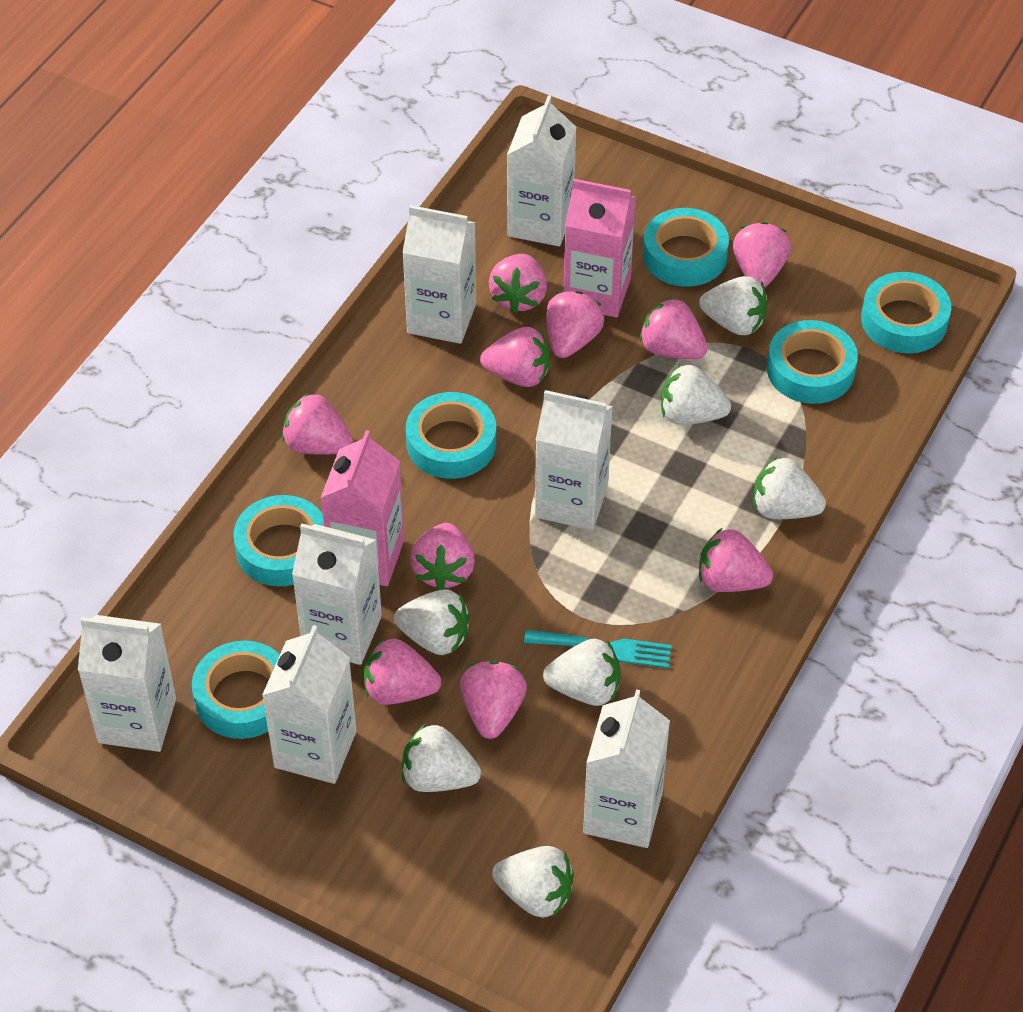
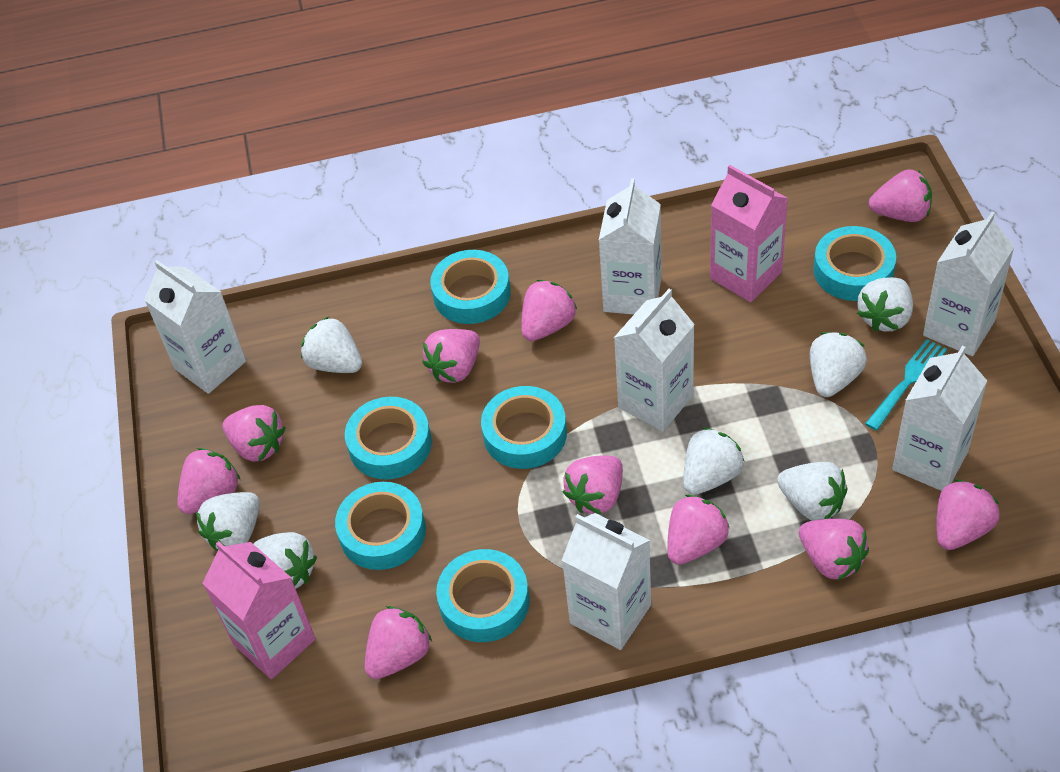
white carton: [78,615,176,752] [262,625,357,784] [292,523,382,665] [402,205,476,344] [507,95,576,246] [535,390,613,530] [583,689,670,848] = 7 -> [144,260,246,394] [562,513,651,650] [599,178,662,315] [614,289,695,432] [892,346,987,491] [923,212,1015,356] = 6

